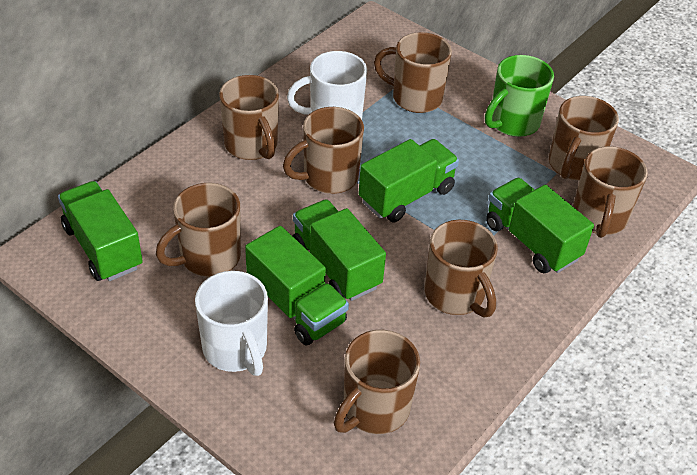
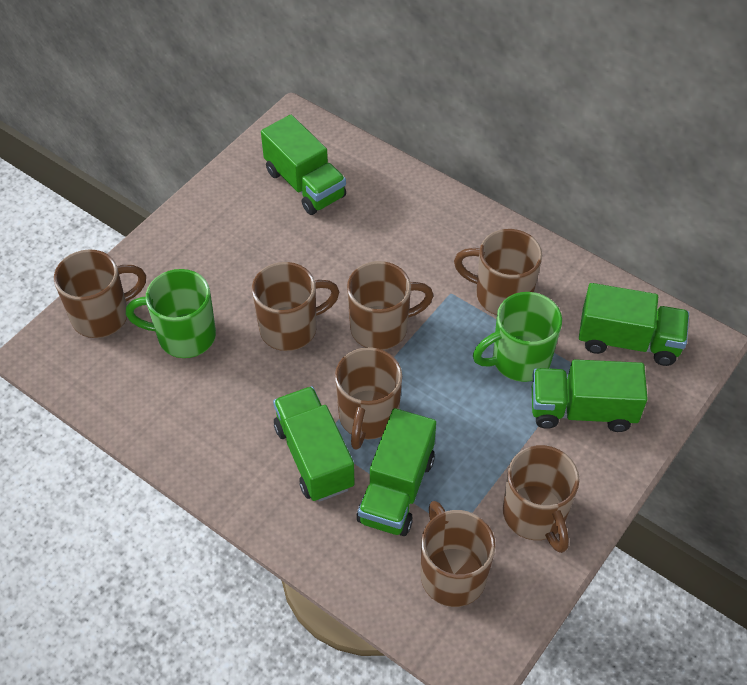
brown mug: [156,183,241,277] [219,75,279,160] [283,107,364,194] [334,330,420,434] [374,32,452,113] [425,220,498,317] [549,96,619,180] [573,146,648,238] = 8 -> [54,249,146,338] [252,262,339,351] [335,347,402,450] [347,261,434,350] [421,501,495,607] [454,229,542,315] [503,445,580,553] = 7
green mug: [485,55,554,137] = 1 -> [126,269,216,358] [473,292,562,382] = 2
white mug: [195,271,268,376] [287,51,367,120] = 2 -> none = 0

